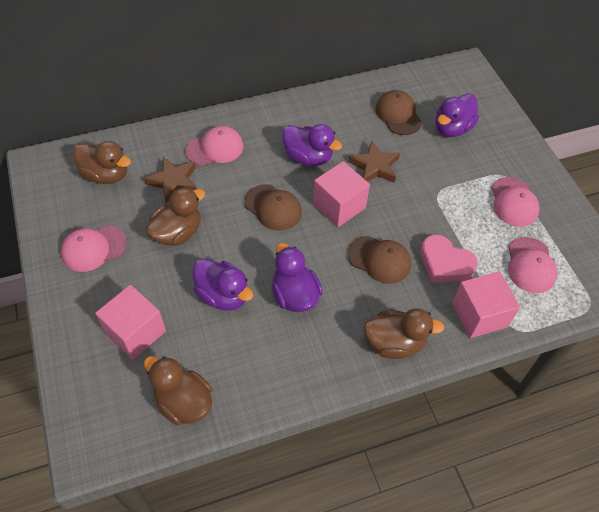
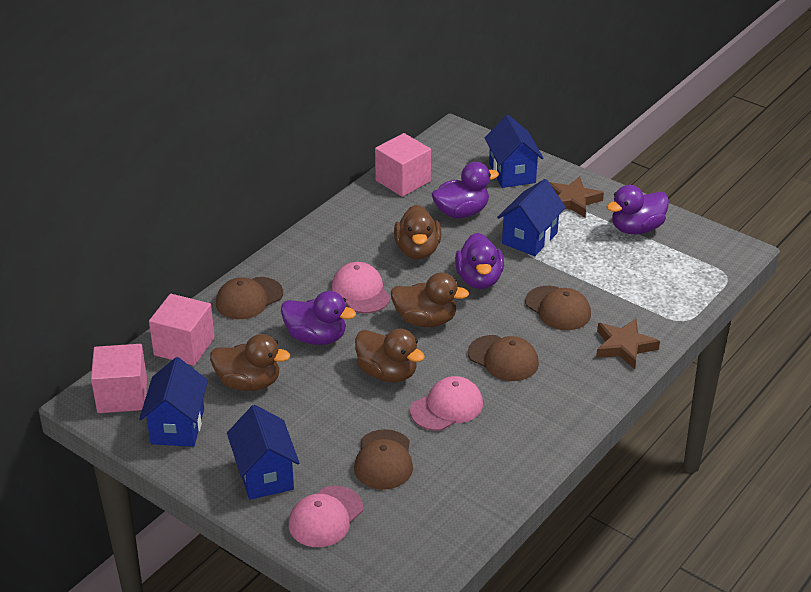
blue house: none = 0 -> [139,357,208,447] [227,405,299,500] [485,115,543,188] [497,179,566,256] = 4
brown cap: [244,184,302,231] [348,236,411,284] [375,90,422,135] = 3 -> [216,277,283,319] [354,429,413,490] [468,335,539,381] [525,286,591,330] = 4
pink cap: [61,225,127,272] [185,126,243,166] [492,177,540,227] [508,237,557,293] = 4 -> [289,486,363,547] [332,262,391,313] [410,376,483,431] = 3
pink heart: [420,235,478,283] = 1 -> none = 0

